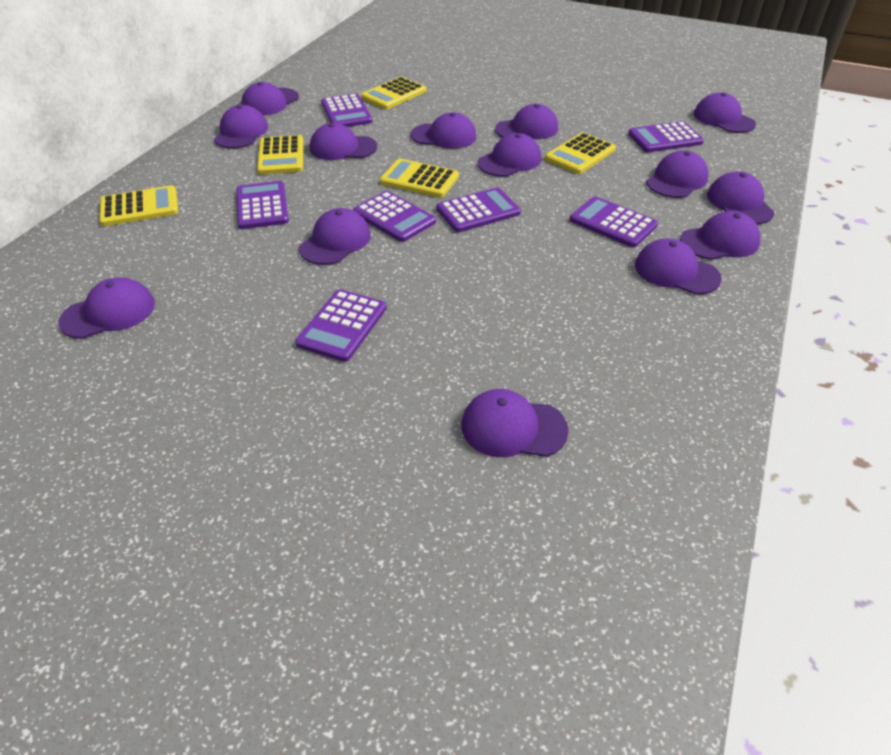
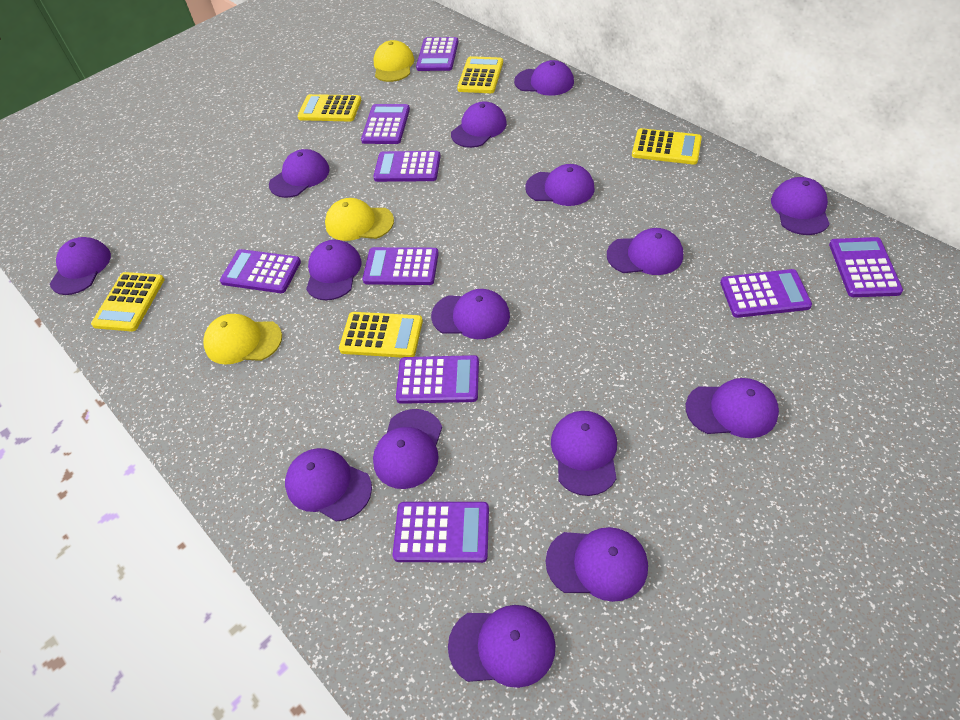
purple calculator: [236,181,289,229] [295,289,387,362] [321,94,373,127] [353,191,436,242] [436,187,521,232] [570,196,658,248] [628,121,704,152] = 7 -> [220,249,301,293] [361,104,410,144] [362,247,439,285] [373,151,441,182] [393,502,489,563] [396,355,479,404] [416,37,458,71] [720,269,812,318] [829,237,903,297] = 9
purple cap: [58,277,155,339] [214,105,268,148] [241,82,299,116] [299,208,371,265] [310,123,377,160] [411,112,476,149] [462,389,569,457] [478,133,542,177] [495,104,558,139] [635,238,722,295] [646,150,709,198] [680,211,761,260] [694,93,756,133] [707,171,774,224] = 14 -> [50,237,111,295] [269,149,330,198] [285,448,372,522] [306,240,361,301] [373,409,442,489] [431,289,510,339] [448,605,556,688] [451,101,507,148] [514,60,574,96] [525,164,595,206] [546,527,648,602] [551,411,617,496] [607,228,683,275] [686,378,779,438] [771,177,830,235] = 15
yellow cap: none = 0 -> [203,314,282,365] [325,198,394,241] [374,40,414,82] = 3

